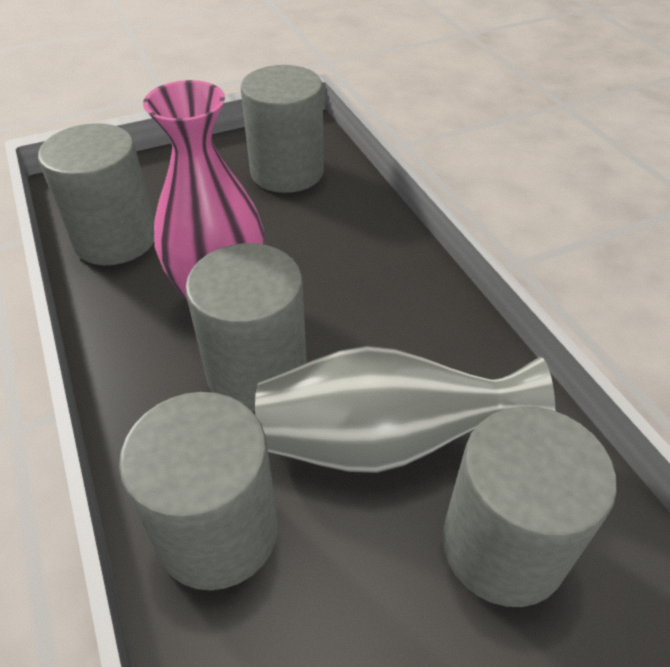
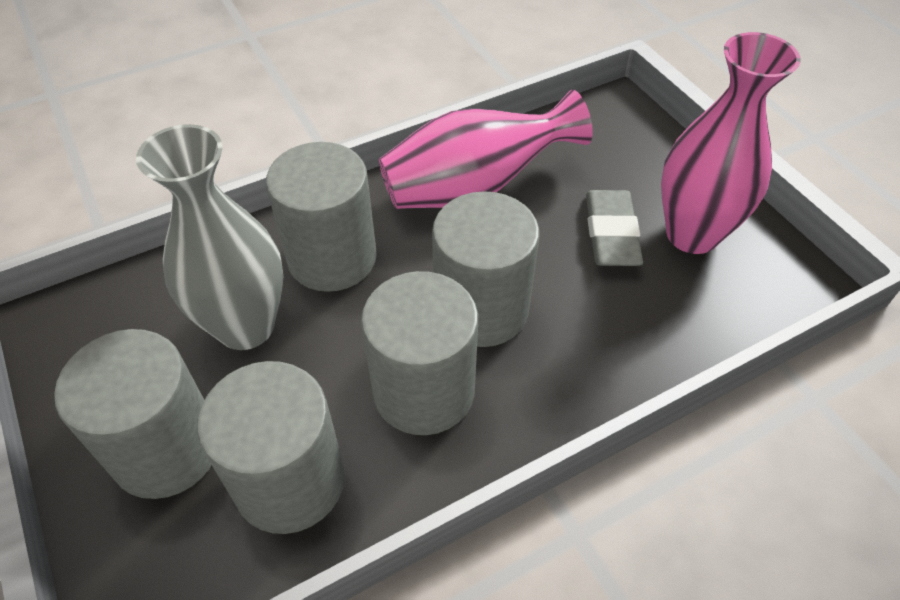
grey eraser: none = 0 -> [586,190,643,266] = 1
pink vase: [143,80,264,302] = 1 -> [379,90,593,209] [661,32,801,254] = 2

